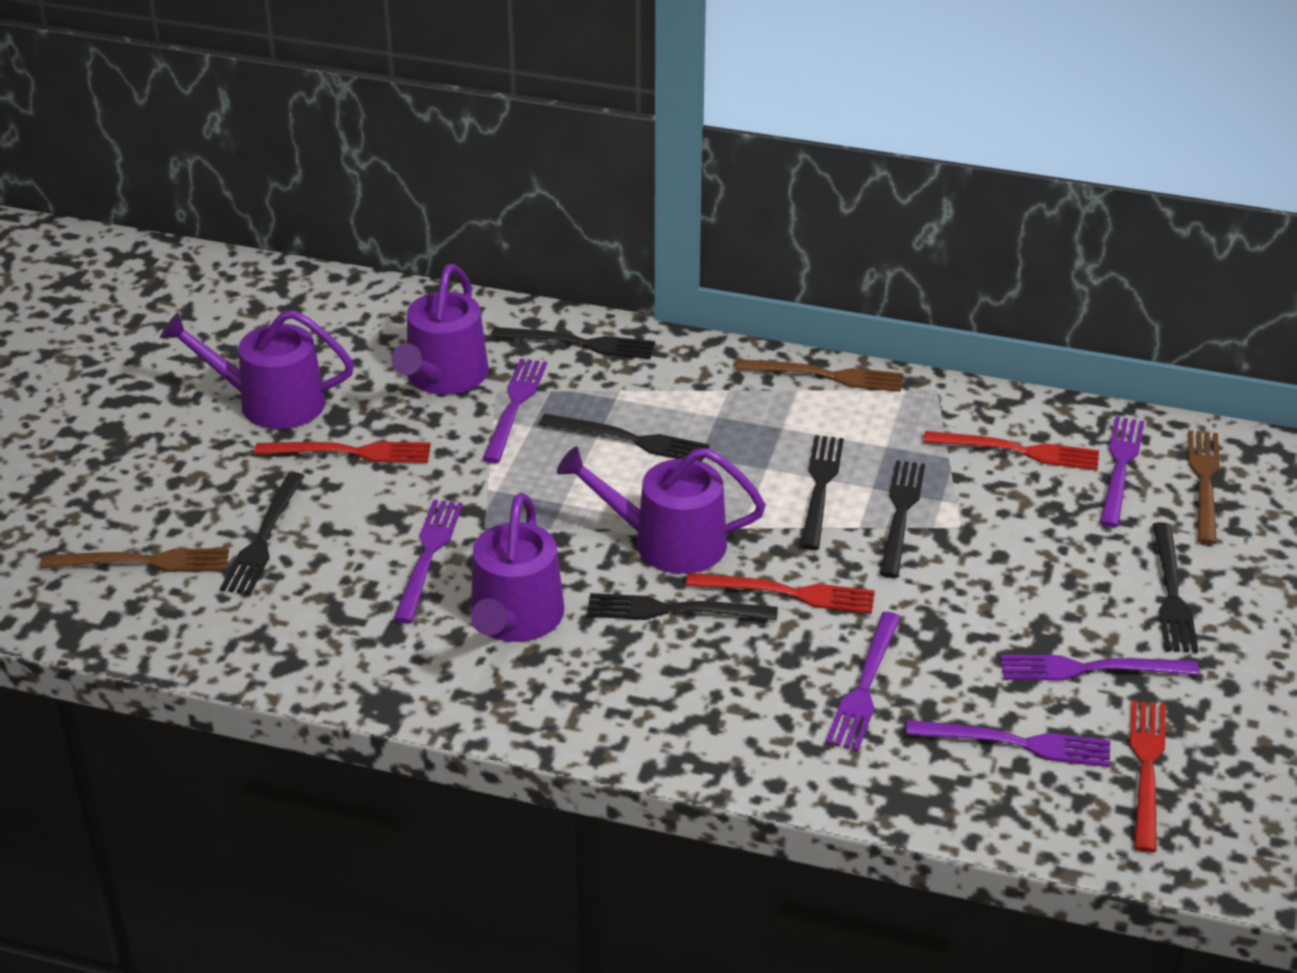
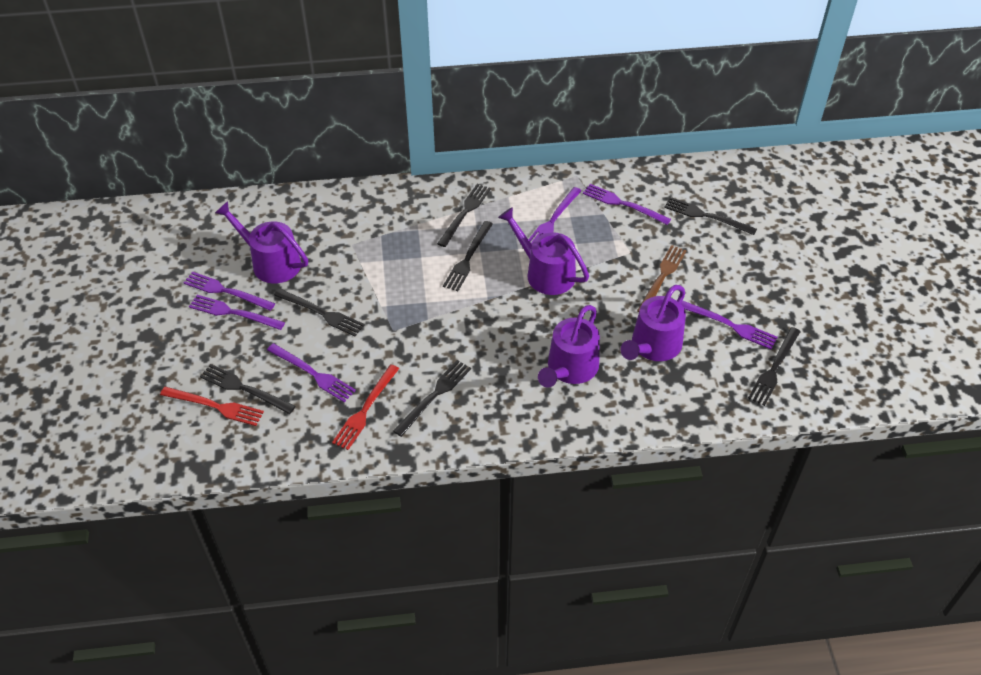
brown fork: [40,548,229,572] [735,359,903,392] [1188,430,1220,544] = 3 -> [637,245,687,312] = 1
red fork: [254,442,431,463] [686,573,875,614] [923,431,1099,470] [1130,700,1165,852] = 4 -> [160,387,264,426] [332,364,399,450] = 2

